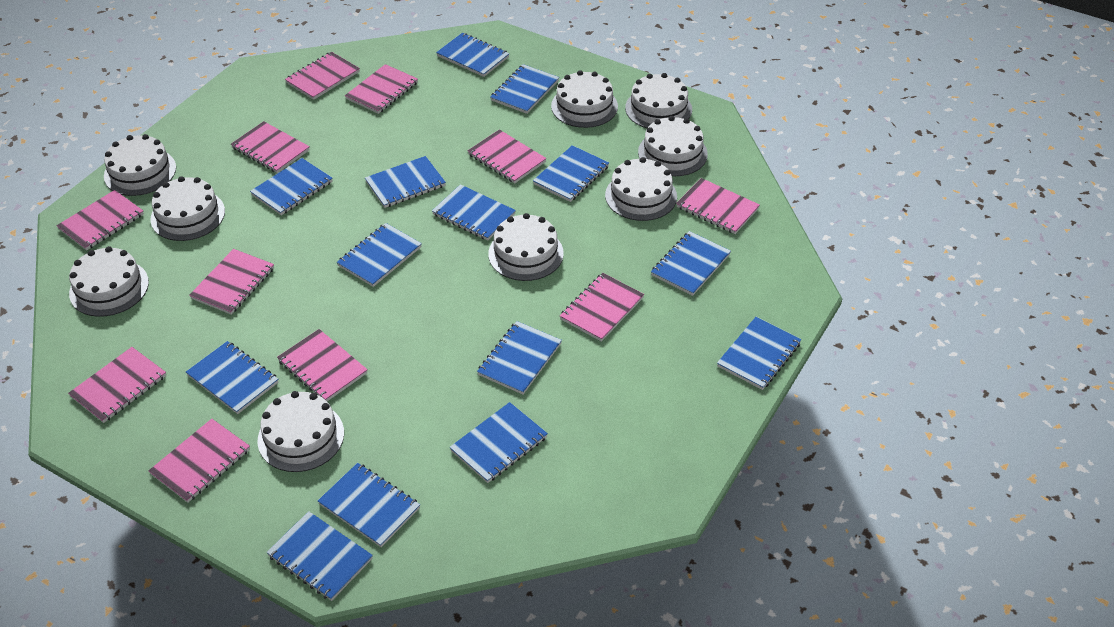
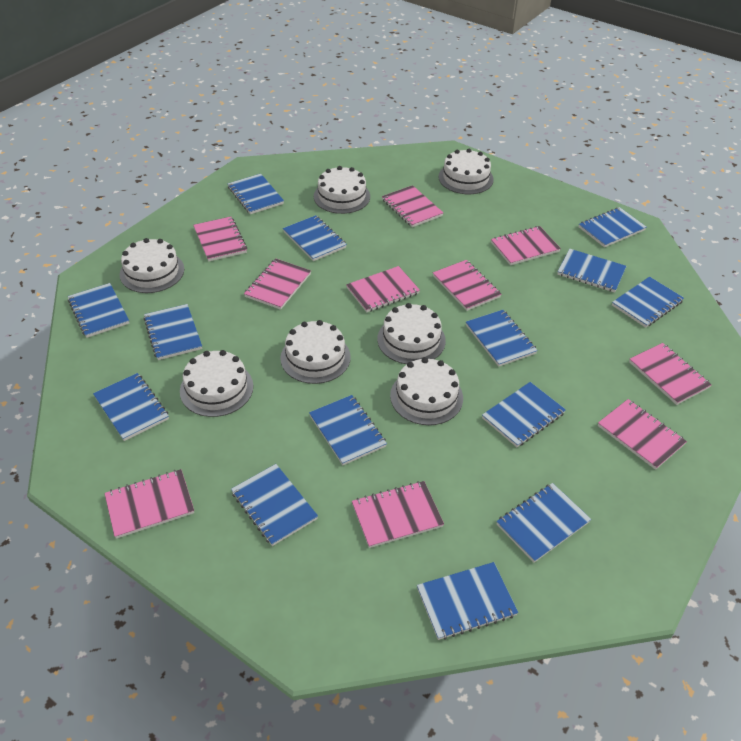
pink notebook: [57,190,144,250] [68,347,166,423] [149,419,250,503] [189,249,274,315] [231,121,310,173] [277,329,368,401] [285,52,360,100] [345,64,418,114] [468,129,547,183] [560,273,644,342] [676,178,760,234] = 11 -> [104,469,194,539] [193,217,247,262] [244,259,311,310] [346,266,420,312] [352,481,444,548] [382,185,443,227] [433,260,501,311] [491,226,561,265] [598,399,687,470] [629,343,712,405] = 10
white cake: [69,246,149,317] [104,134,176,196] [150,176,225,241] [258,391,344,472] [488,213,564,281] [551,70,618,128] [605,157,677,221] [625,73,692,128] [638,116,708,176] = 9 -> [120,238,184,293] [180,350,253,417] [280,320,351,384] [314,166,370,214] [377,303,446,364] [390,358,463,425] [438,149,494,194] = 7

